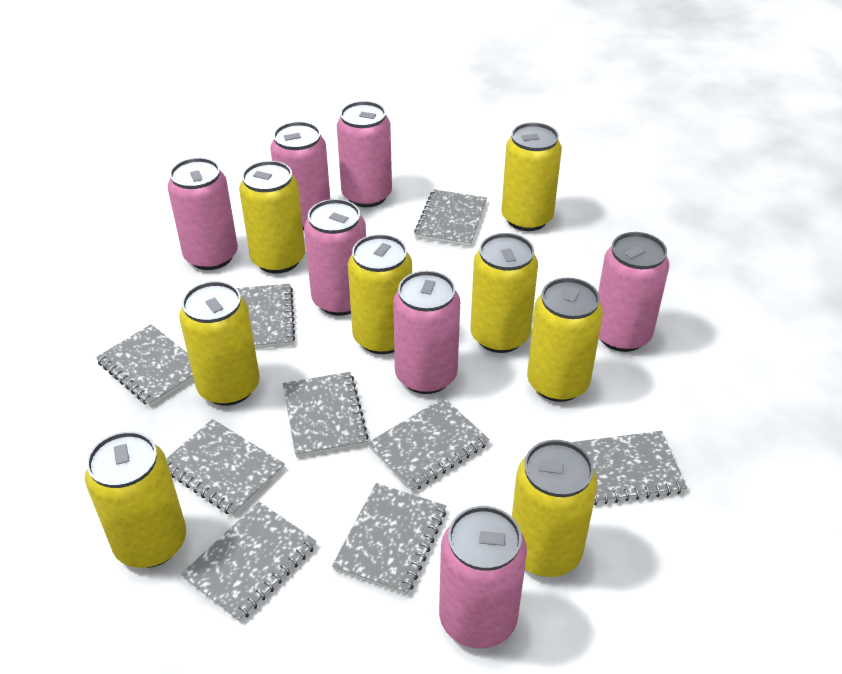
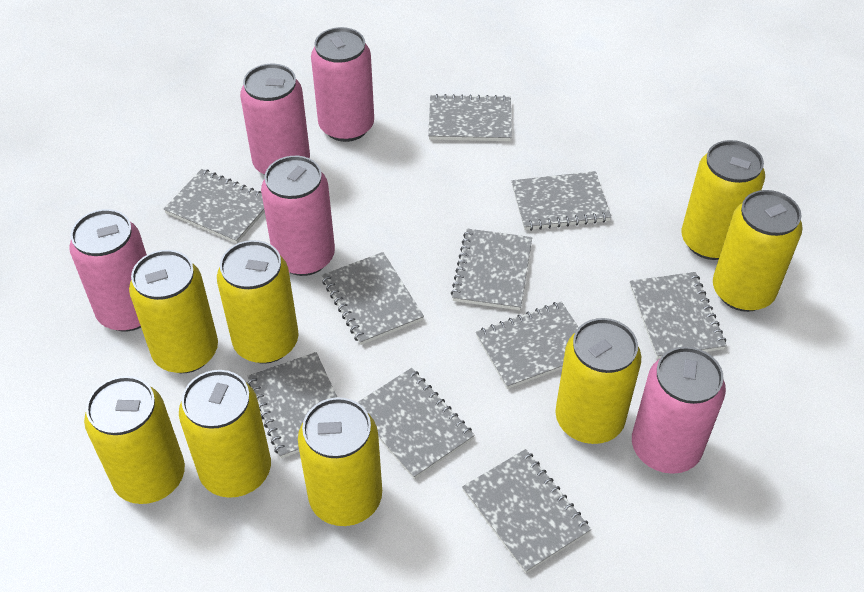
grey notebook: [96,324,194,407] [166,419,285,516] [181,502,316,622] [237,284,295,349] [283,372,369,457] [332,483,446,595] [368,397,490,492] [414,190,487,247] [571,431,687,506] = 9 -> [164,169,265,244] [247,352,337,458] [322,252,424,345] [358,368,475,479] [428,94,512,141] [451,229,532,310] [462,449,591,573] [476,302,579,389] [512,171,611,231] [630,272,727,359] = 10
pink can: [167,158,238,270] [270,122,330,230] [304,199,366,316] [337,101,392,207] [393,270,460,394] [439,506,527,649] [598,232,669,352] = 7 -> [69,209,147,332] [240,64,310,175] [261,156,335,276] [311,27,374,142] [632,347,726,474] = 5

